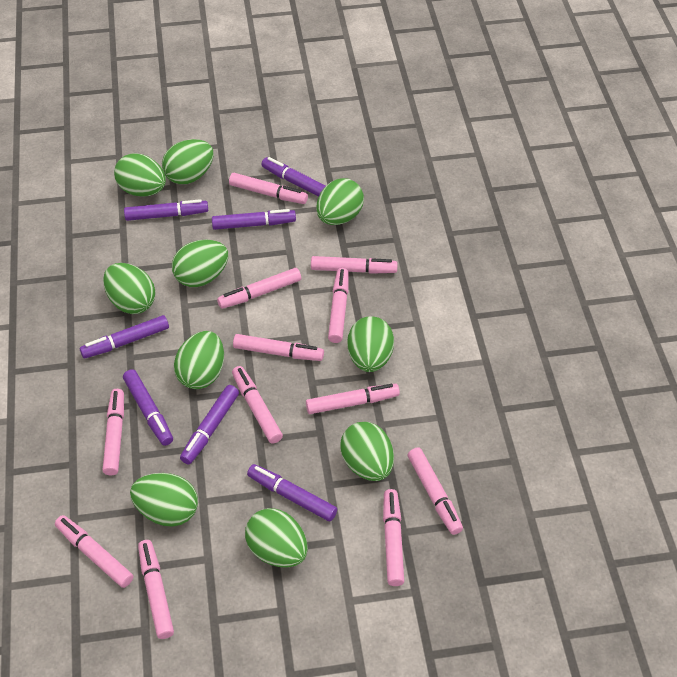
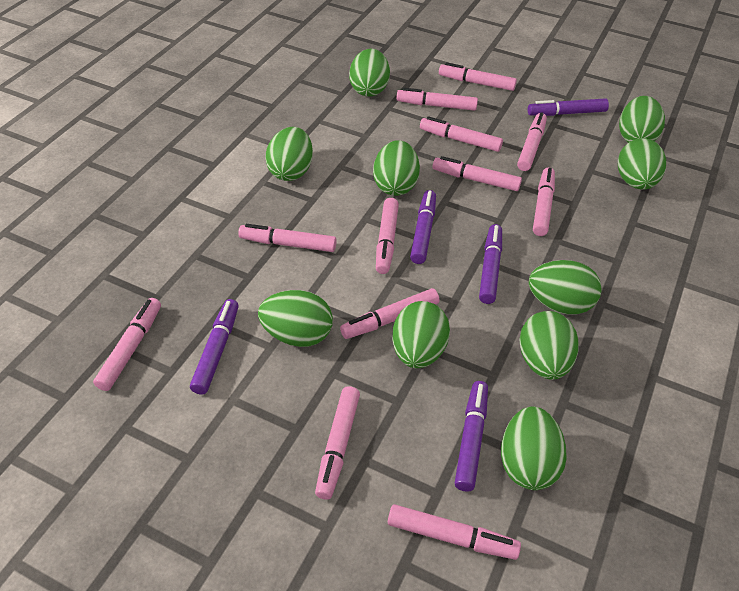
purple marker: [80,315,169,358] [123,369,173,446] [124,199,208,221] [180,385,239,464] [212,209,296,230] [247,464,337,521] [261,157,326,197] = 7 -> [190,299,239,395] [410,190,436,264] [455,381,488,492] [479,224,502,304] [528,98,609,116] = 5

